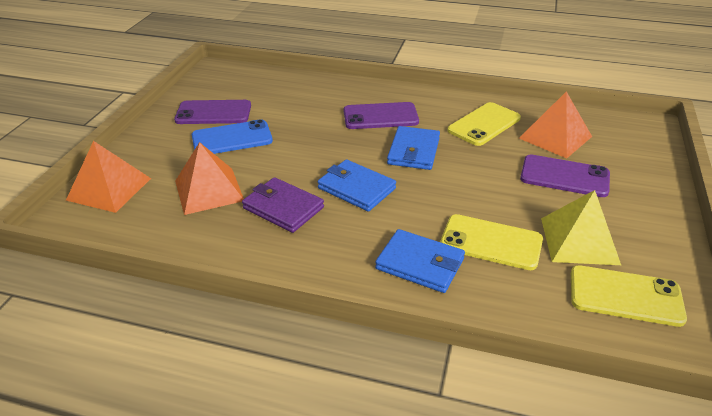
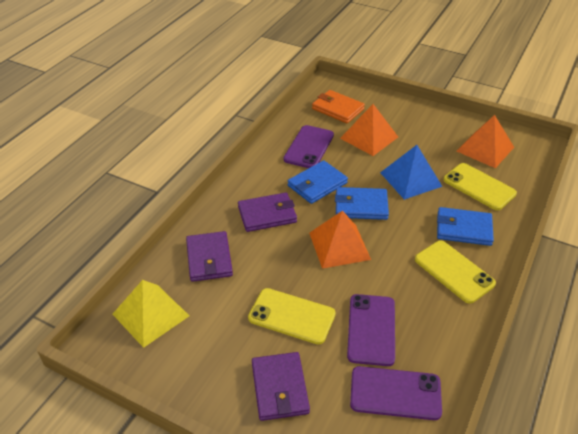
blue phone: [192,119,273,154] = 1 -> none = 0
blue pyramid: none = 0 -> [380,145,443,200] = 1
orange wallet: none = 0 -> [312,90,365,124] = 1
purple wallet: [242,177,324,233] = 1 -> [186,231,233,282] [238,192,297,232] [252,352,310,421] = 3

